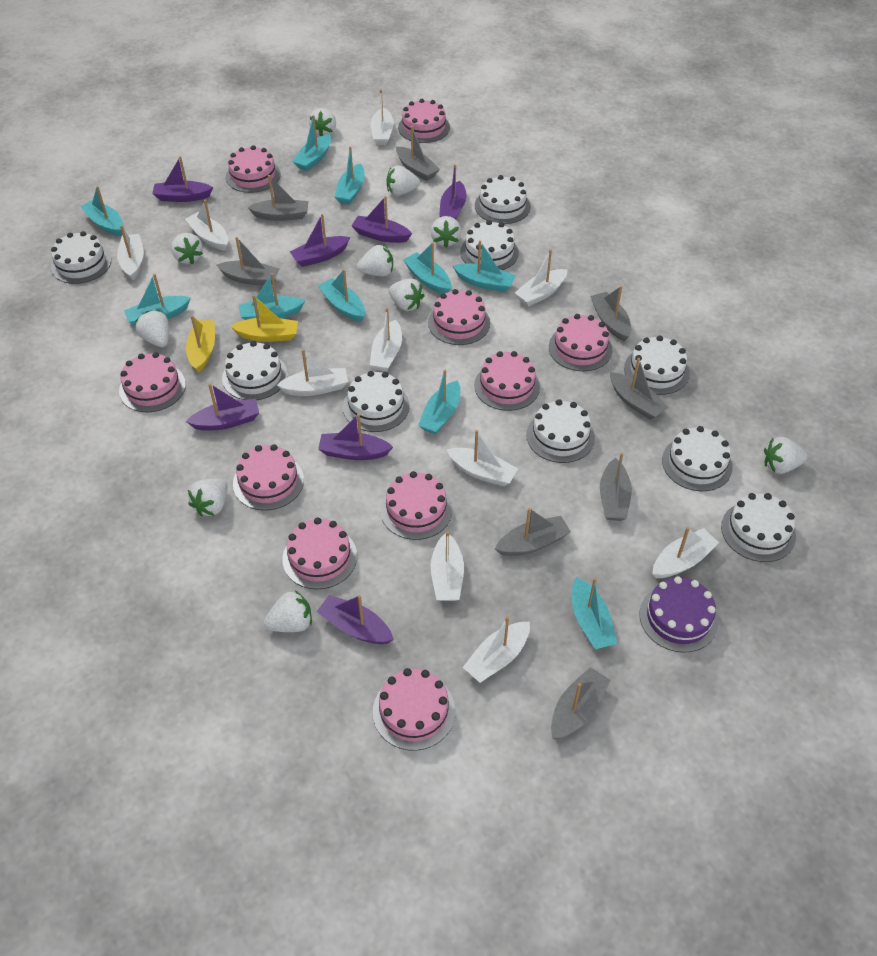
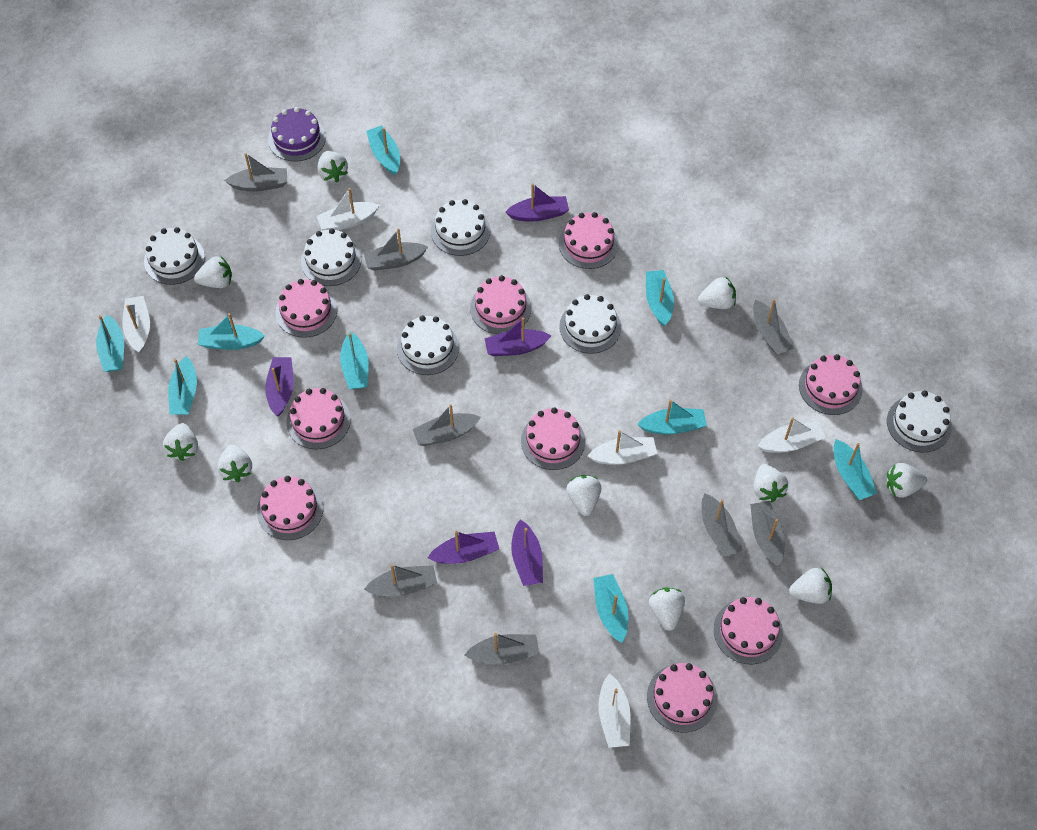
pink cake: [119,352,186,412] [226,145,281,193] [233,444,304,511] [282,518,357,589] [373,668,455,751] [380,471,452,540] [398,99,450,143] [428,289,490,345] [474,351,540,411] [549,314,612,371] = 10 -> [257,476,324,540] [275,279,337,338] [286,388,351,449] [470,275,532,334] [521,407,585,470] [559,212,619,269] [647,663,718,733] [714,597,783,664] [799,354,863,415] = 9
purple boat: [152,156,213,202] [186,383,259,431] [290,214,350,267] [317,595,394,644] [318,413,393,460] [352,196,412,243] [439,164,467,220] = 7 -> [265,357,294,416] [427,531,499,564] [484,317,551,356] [506,183,569,222] [511,519,543,586] = 5
turquoise boat: [80,186,123,236] [124,274,191,326] [239,273,306,320] [292,115,331,171] [318,269,365,322] [334,147,365,205] [403,242,451,294] [418,370,460,435] [453,240,516,292] [572,577,617,649] = 10 -> [96,315,124,372] [168,356,197,415] [198,313,265,350] [340,331,369,389] [366,125,400,175] [593,574,628,643] [637,399,707,435] [646,270,674,326] [834,439,877,500] = 9
white boat: [117,225,144,280] [185,200,228,251] [277,349,348,396] [370,308,402,372] [371,89,394,145] [431,531,464,601] [446,430,518,486] [463,616,530,683] [515,249,567,307] [652,527,719,578] = 10 -> [122,296,150,353] [317,188,379,230] [588,430,657,465] [598,673,631,748] [758,417,826,453] = 5
white cake: [51,231,111,284] [222,341,288,400] [343,371,410,432] [460,220,519,270] [475,175,531,224] [526,399,595,463] [624,335,690,395] [662,426,733,491] [721,493,796,562] = 9 -> [144,227,205,285] [301,228,361,286] [397,315,459,375] [431,199,490,256] [559,294,621,354] [887,391,952,453] = 6
yellow boat: [186,315,215,373] [230,295,298,342] = 2 -> none = 0

